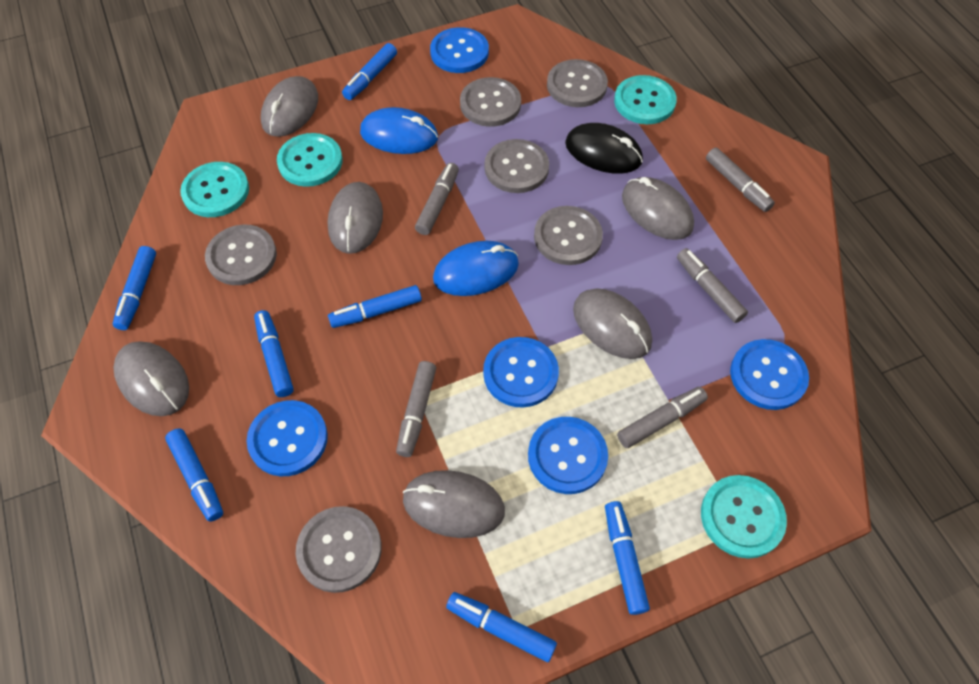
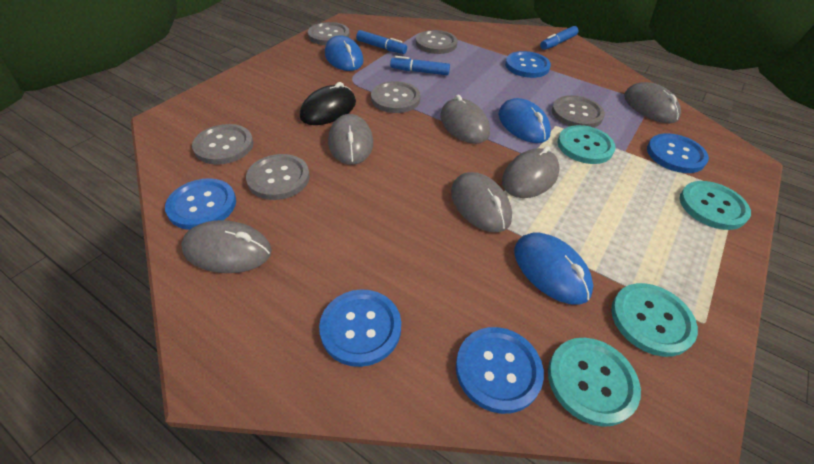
blue marker: [113,246,156,330] [165,428,223,522] [254,310,294,397] [328,285,422,328] [342,43,397,100] [446,592,557,662] [605,501,650,615] = 7 -> [356,30,407,54] [390,56,450,75] [540,26,579,50] = 3
blue mouse: [360,107,438,154] [433,241,519,296] = 2 -> [325,35,364,71] [498,98,551,143] [514,232,593,305] = 3
grey marker: [396,361,436,457] [415,163,459,235] [617,387,708,448] [677,248,748,323] [706,148,775,212] = 5 -> none = 0

